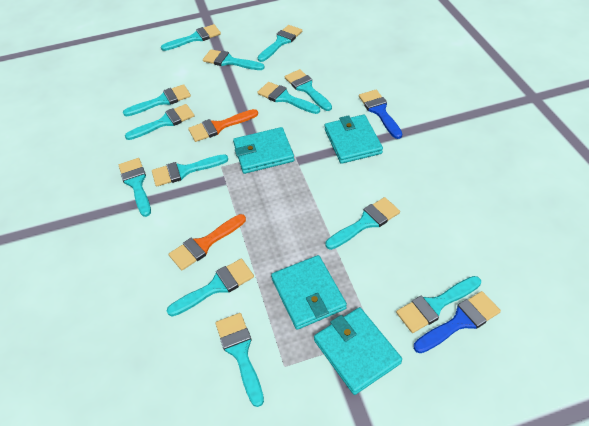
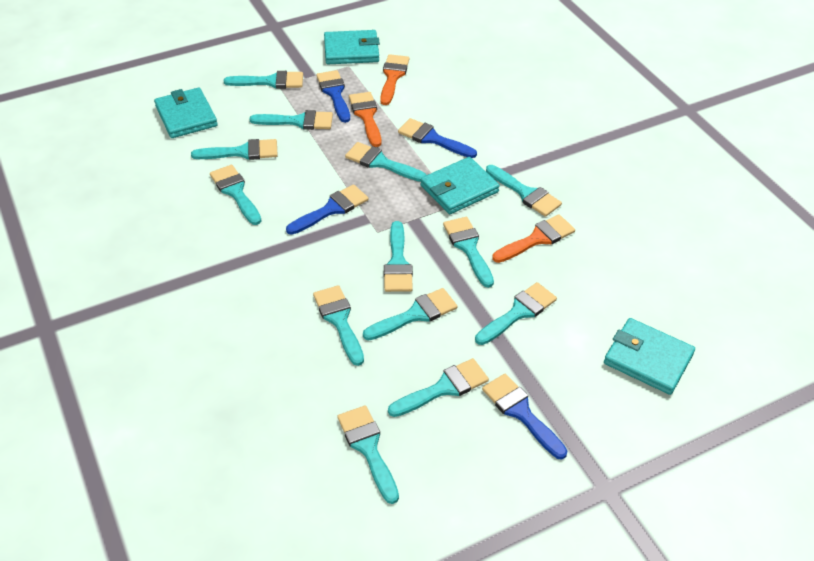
blue brush: [359,90,402,139] [414,291,501,353] = 2 -> [286,184,369,235] [316,70,350,123] [398,118,477,158] [482,374,567,459] = 4
orange brush: [169,214,246,270] [188,109,258,142] = 2 -> [349,92,381,147] [380,54,410,105] [492,214,575,263] = 3

